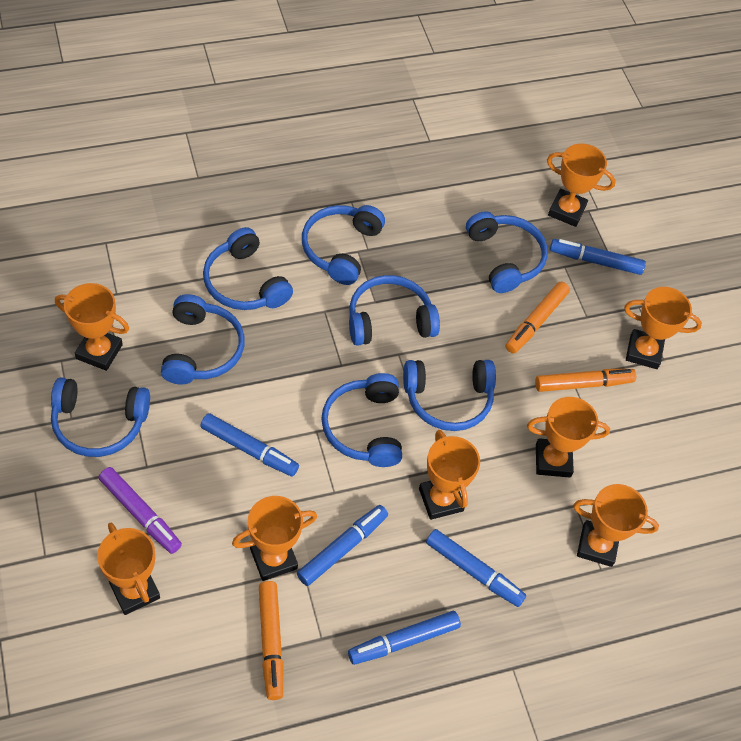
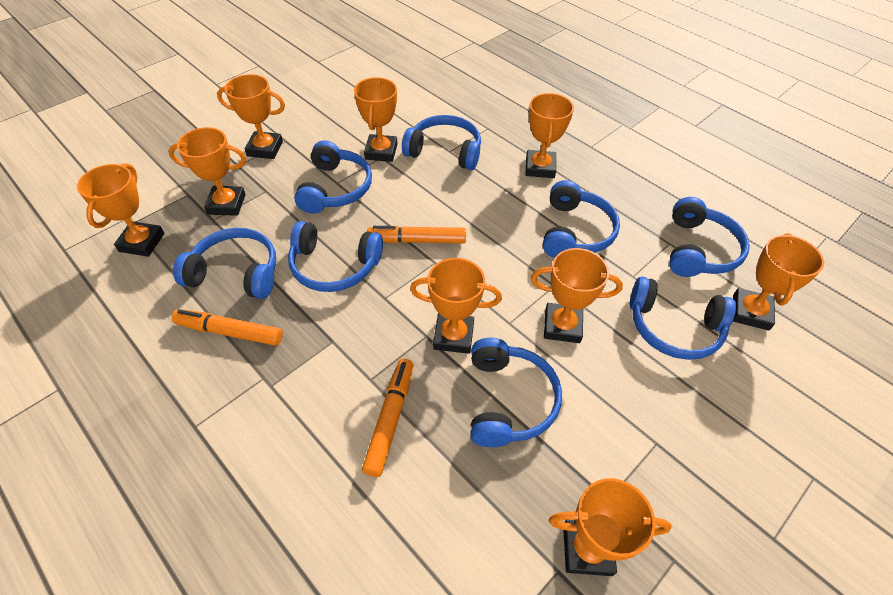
blue marker: [200,413,299,476] [297,505,388,586] [348,611,461,665] [426,529,526,607] [550,239,646,275] = 5 -> none = 0
orange trophy: [55,283,129,371] [97,522,160,615] [232,496,317,581] [419,430,480,520] [527,397,610,478] [547,143,616,227] [573,484,659,567] [624,287,702,369] = 8 -> [77,163,164,257] [168,127,246,216] [217,74,285,159] [354,77,397,162] [410,258,502,354] [526,93,574,178] [531,248,623,343] [549,478,672,576] [733,233,824,331] = 9
purple marker: [99,467,182,554] = 1 -> none = 0

